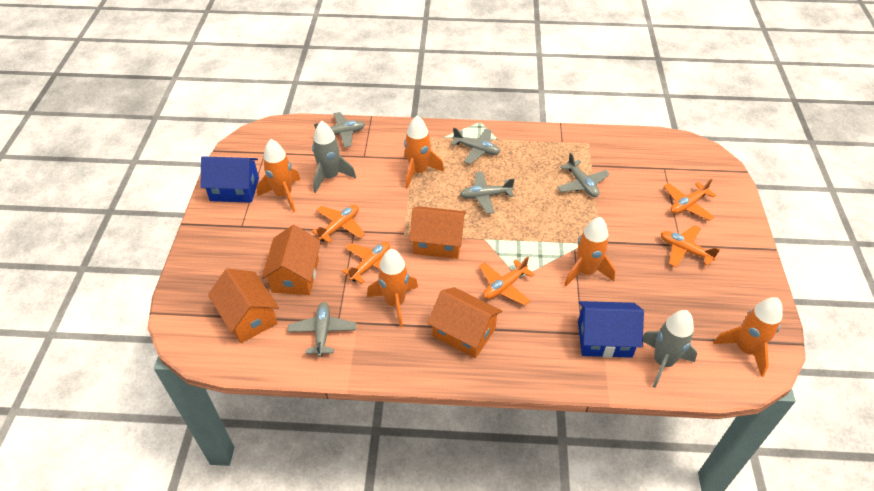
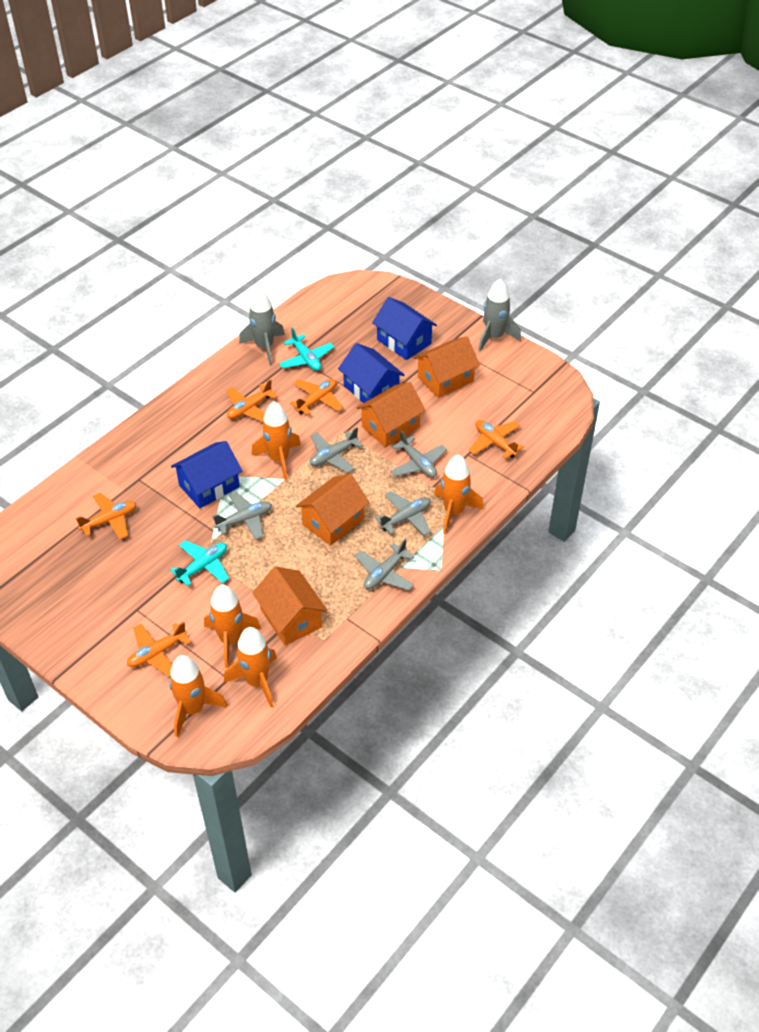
blue house: [200,157,259,203] [578,301,644,358] = 2 -> [171,441,242,508] [338,343,405,403] [372,297,437,360] = 3
turquoise plane: none = 0 -> [170,540,229,586] [279,327,334,371] = 2

